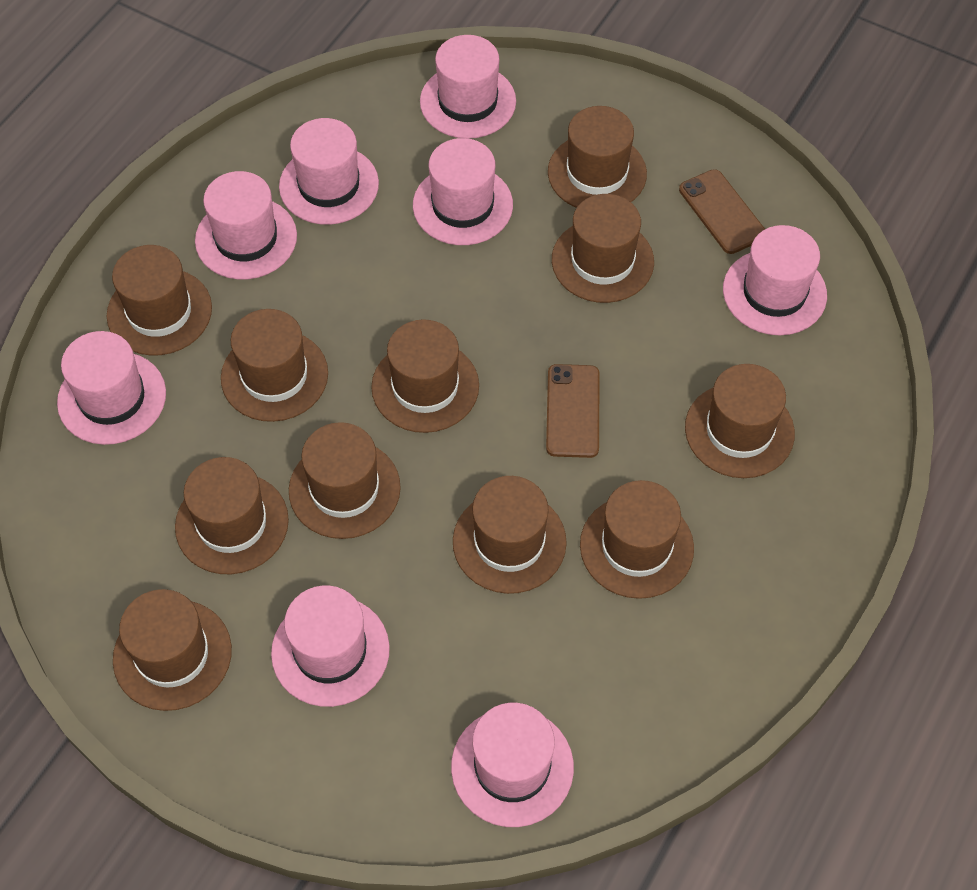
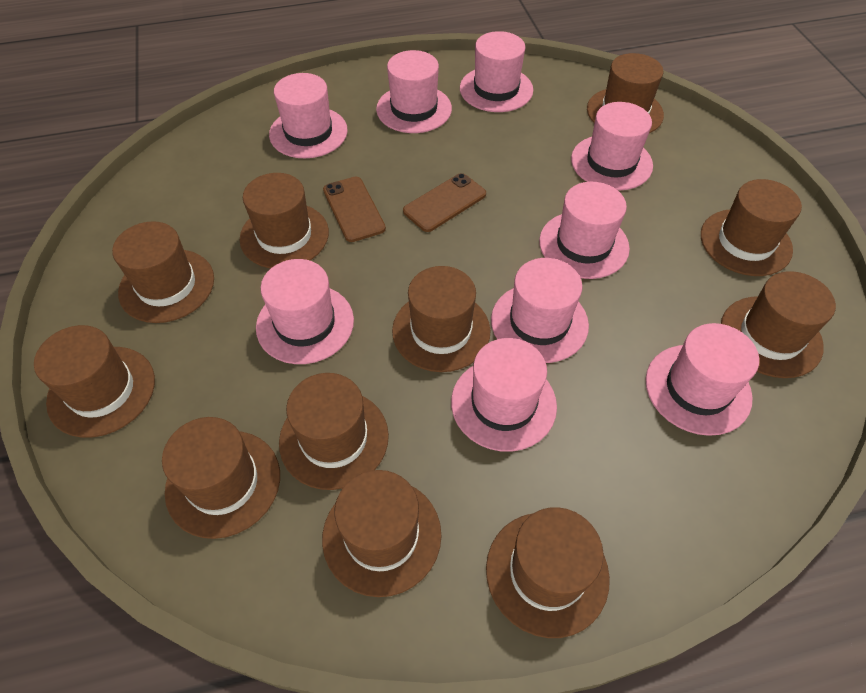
pink hat: [57,331,166,445] [195,171,297,279] [271,586,390,707] [279,118,379,225] [413,138,513,245] [420,35,516,139] [451,703,574,827] [723,225,827,335] = 8 -> [256,259,354,364] [269,73,348,158] [376,50,452,133] [451,338,557,452] [460,31,533,112] [491,258,589,363] [539,182,630,279] [571,102,653,191] [646,323,759,436] = 9

